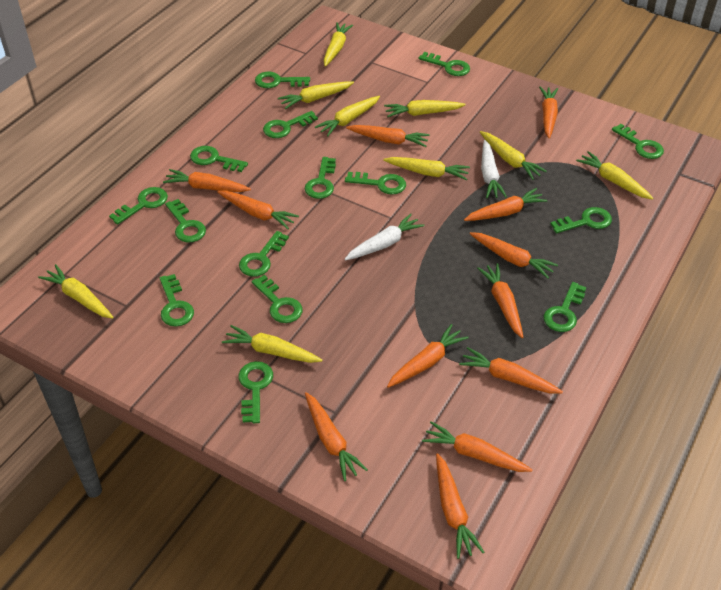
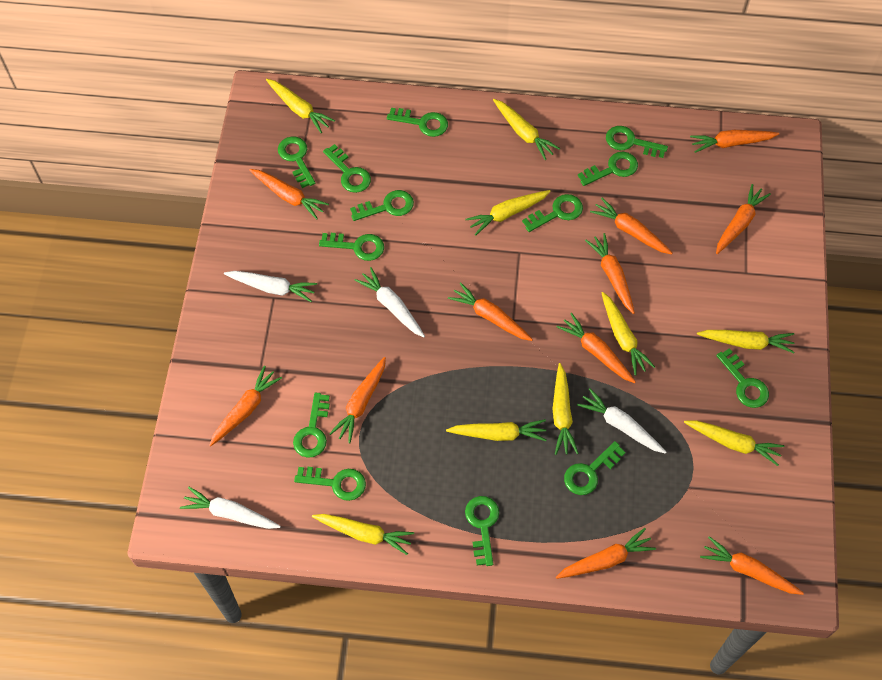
green key: [109,187,168,225] [160,274,194,327] [165,199,206,243] [190,146,248,172] [239,231,289,277] [239,361,273,423] [252,275,303,323] [255,72,310,88] [263,111,318,138] [305,157,336,199] [345,172,406,195] [418,52,470,76] [544,282,586,332] [551,207,612,233] [612,124,664,159] = 15 -> [278,136,315,188] [293,392,330,458] [294,467,366,501] [319,233,384,261] [323,144,371,193] [350,190,414,221] [387,108,448,137] [465,496,499,566] [522,194,583,232] [564,441,626,495] [578,152,638,186] [606,126,668,158] [716,348,769,408] = 13
orange carrot: [163,169,251,192] [217,191,299,229] [305,392,368,481] [346,125,430,147] [387,324,469,388] [422,421,533,472] [436,453,484,559] [459,347,563,394] [464,188,547,221] [470,232,558,279] [477,263,523,338] [539,87,558,138] = 12 -> [209,366,282,446] [249,169,329,219] [329,357,386,443] [448,282,533,341] [556,528,656,579] [557,313,636,383] [585,233,635,314] [590,198,672,254] [690,130,779,153] [700,536,804,595] [716,184,771,254] = 11
white carrot: [345,214,424,260] [481,140,507,198] = 2 -> [180,487,281,529] [224,271,317,302] [354,267,425,337] [577,388,666,454] = 4

